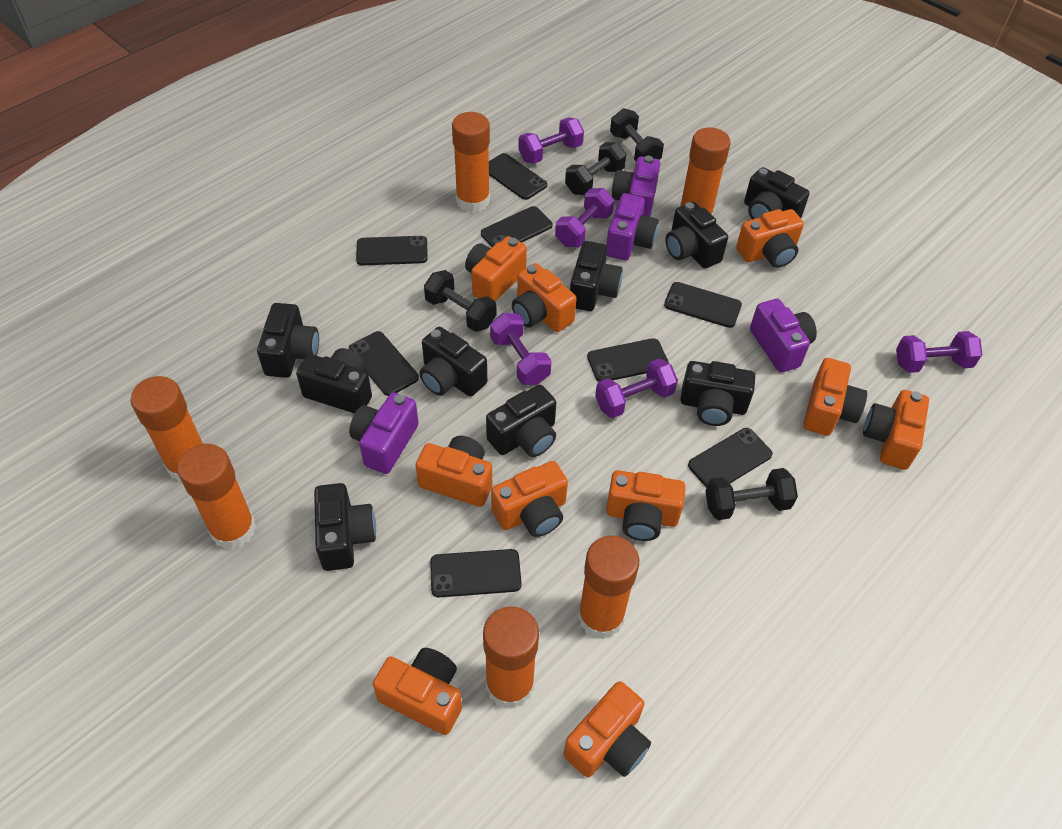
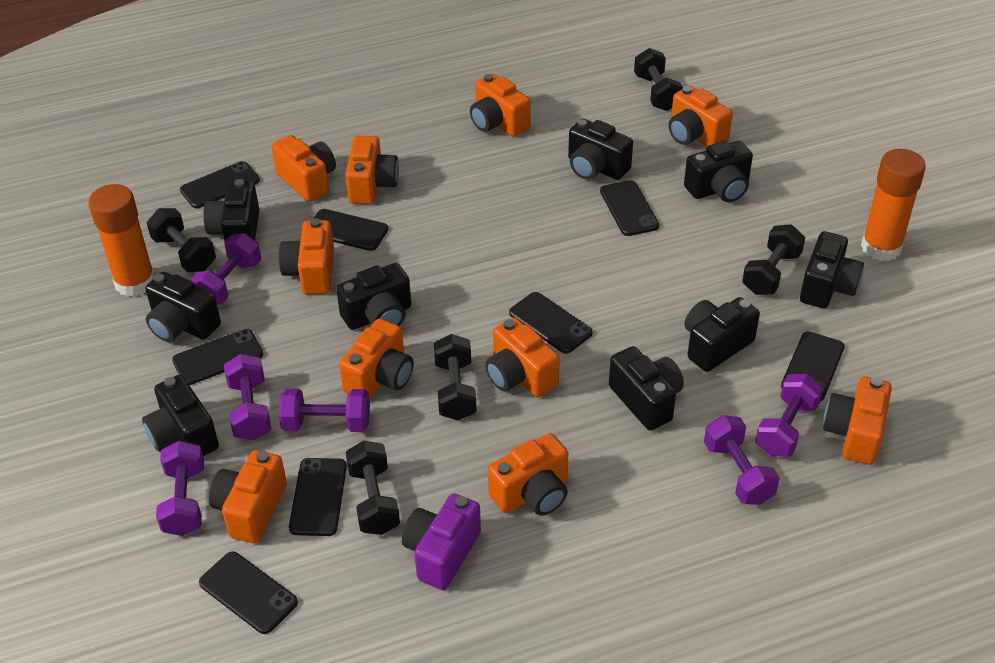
black dumbbell: [424,270,496,332] [565,142,626,195] [610,108,664,161] [705,468,798,520] = 4 -> [147,208,216,272] [346,441,400,535] [434,334,477,421] [634,48,683,111] [742,224,805,295] = 5
orange glue stick: [131,376,203,482] [177,444,256,549] [452,112,490,213] [483,606,539,708] [578,536,639,639] [680,127,731,215] = 6 -> [88,184,155,297] [861,149,926,261] = 2
purple camera: [349,392,418,474] [606,193,659,260] [612,156,660,217] [750,299,817,373] = 4 -> [402,494,481,590] = 1
purple dumbbell: [490,313,552,385] [518,117,584,164] [555,188,614,247] [595,359,678,418] [896,331,983,373] = 5 -> [156,440,204,536] [190,233,261,305] [224,354,272,441] [278,388,370,432] [704,415,780,505] [755,374,823,457] = 6

